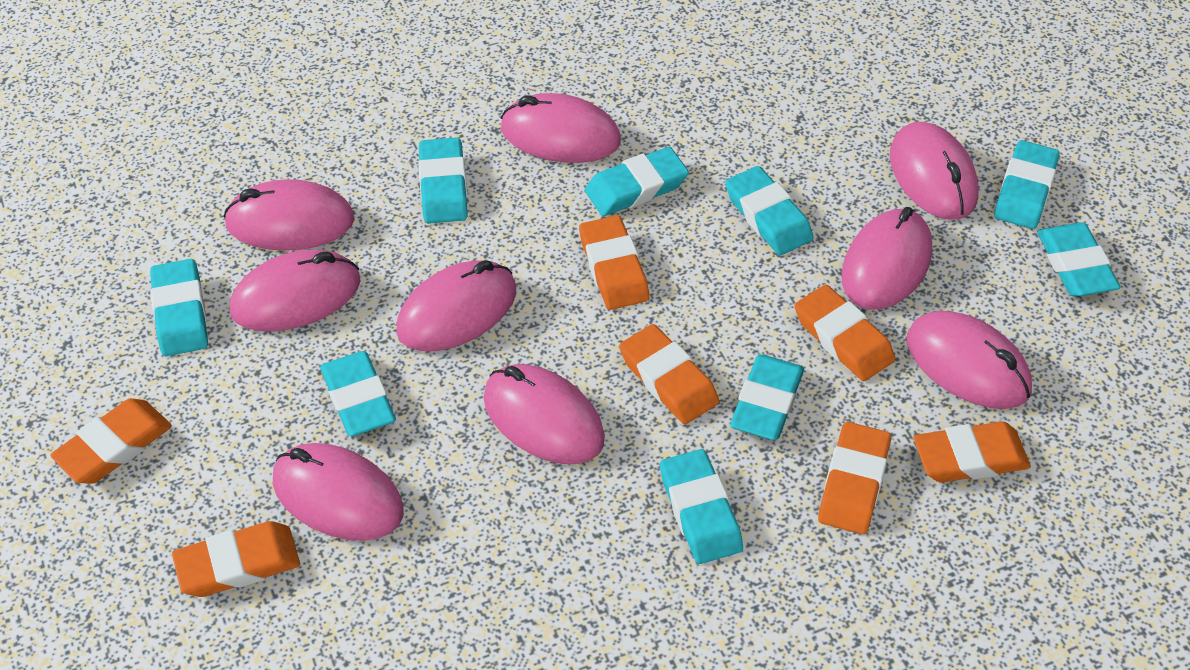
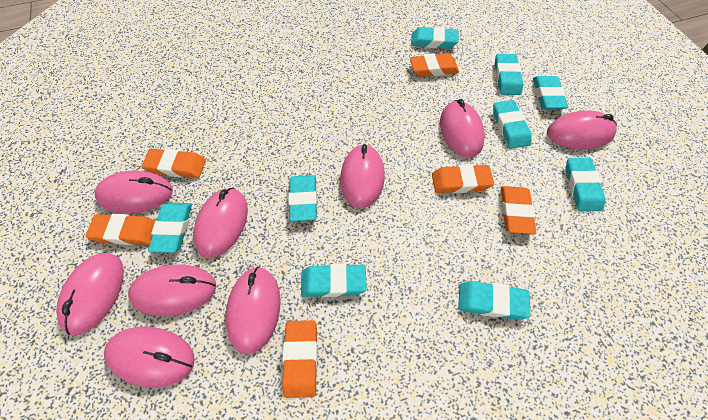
orange eraser: [50,398,172,484] [172,521,300,597] [579,215,649,310] [619,324,719,424] [794,285,895,381] [818,422,891,534] [914,421,1031,483] = 7 -> [86,214,155,245] [142,149,206,178] [282,320,318,398] [410,53,459,77] [432,164,494,193] [501,186,536,234] = 6

